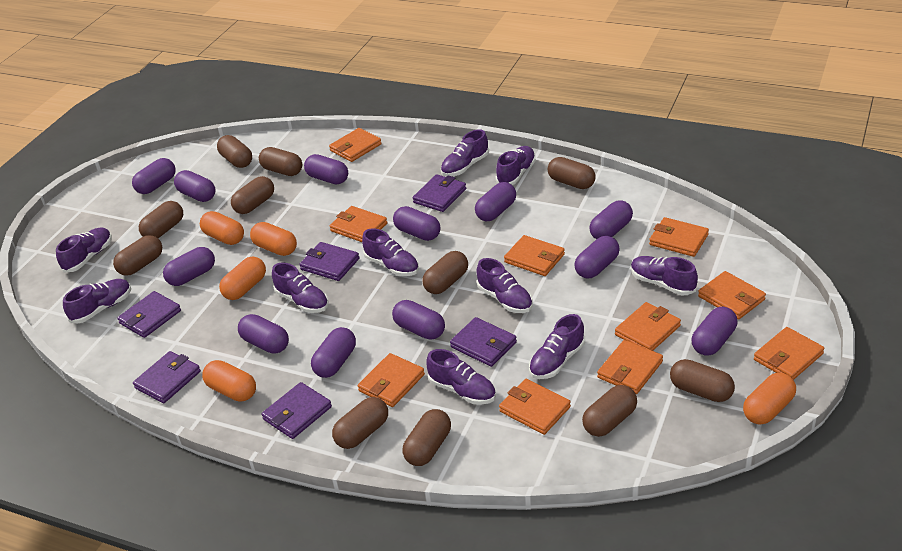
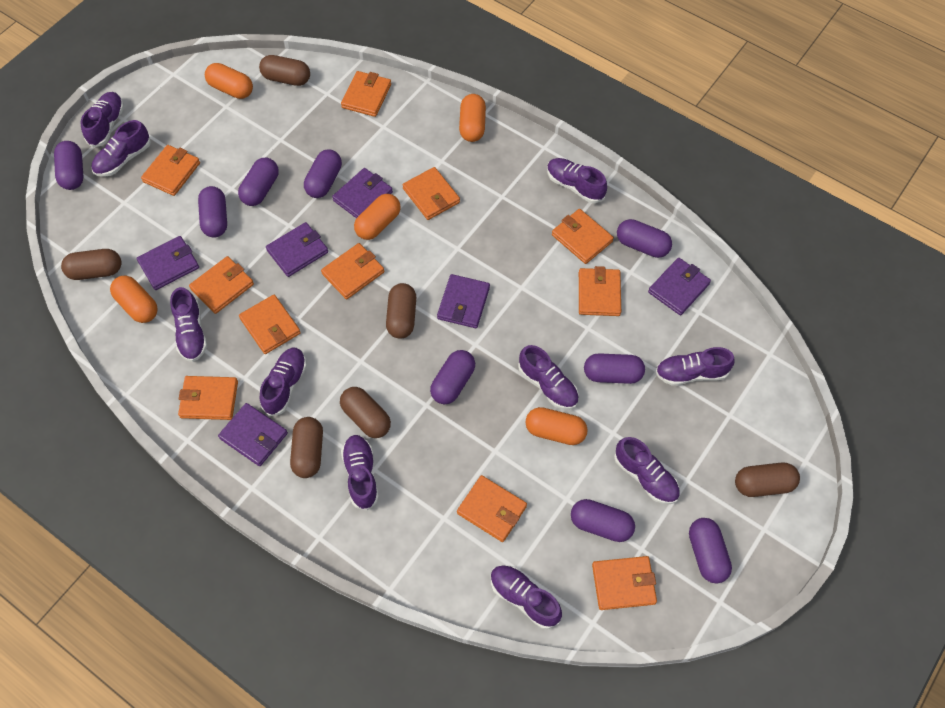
brown capsule: [113,235,162,276] [139,201,183,238] [217,135,252,168] [231,176,274,214] [259,147,302,176] [332,397,388,449] [402,409,451,466] [422,251,468,294] [548,157,596,189] [582,385,637,437] [670,359,735,402] = 11 -> [61,249,122,280] [259,55,310,86] [290,417,323,478] [340,387,391,438] [386,283,416,339] [735,462,800,497] = 6
orange wallet: [329,128,382,162] [330,206,387,242] [358,353,425,407] [499,379,571,435] [504,235,565,276] [597,340,663,394] [615,302,681,351] [649,217,709,257] [698,271,766,320] [754,327,825,380] = 10 -> [141,145,200,196] [178,376,238,420] [189,256,254,314] [239,295,301,354] [321,243,384,299] [341,71,391,117] [403,167,460,220] [457,475,527,542] [552,209,614,264] [579,266,621,316] [592,556,657,610] = 11
purple capsule: [132,158,175,194] [163,247,215,286] [174,170,216,202] [238,314,289,354] [304,154,348,184] [311,327,356,378] [392,300,445,340] [393,206,441,241] [475,182,516,221] [574,236,620,278] [589,200,633,239] [692,307,737,356] = 12 -> [54,141,83,190] [198,186,227,238] [238,158,279,206] [304,149,342,198] [430,350,475,404] [571,499,635,542] [584,353,645,384] [617,219,672,258] [689,518,732,584] = 9

